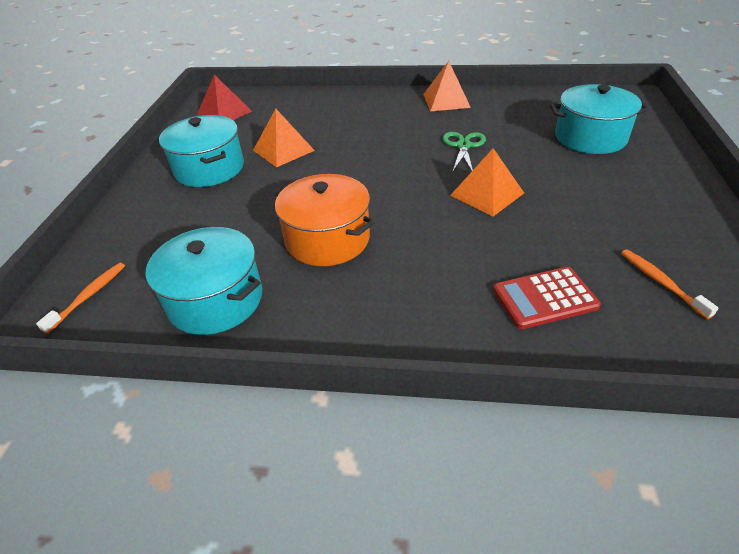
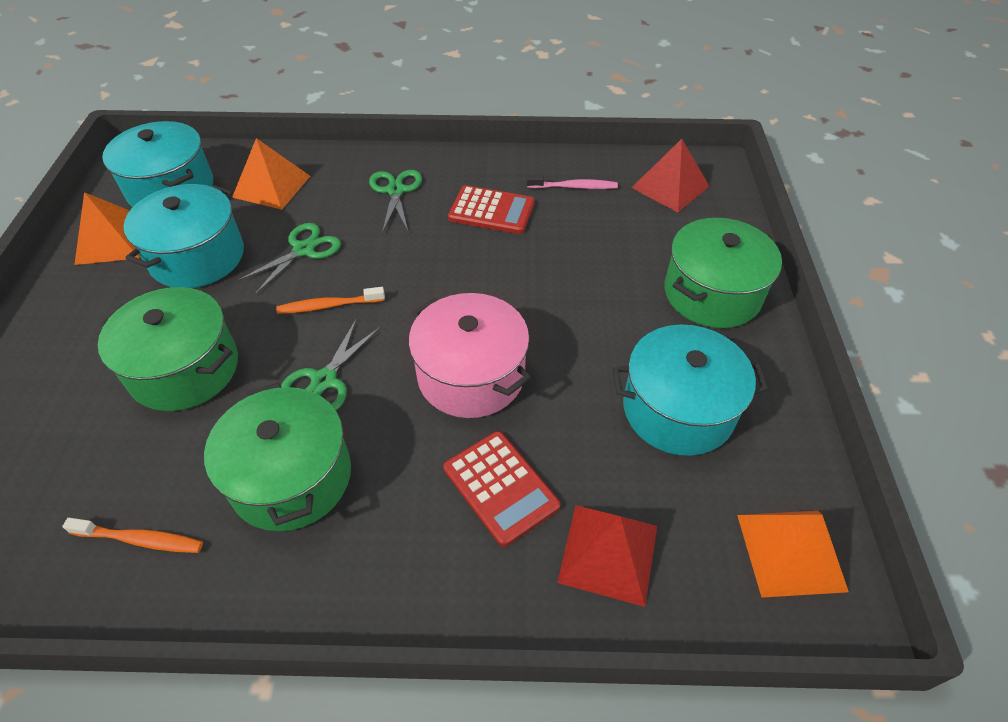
green pot: none = 0 -> [98,287,238,411] [204,383,351,531] [664,218,782,328] = 3
green scissors: [443,132,486,172] = 1 -> [237,223,341,295] [281,319,381,410] [369,170,422,233] = 3
orange pot: [275,174,375,266] = 1 -> none = 0
pink pot: none = 0 -> [409,293,531,418] = 1
pink toothbrush: none = 0 -> [527,175,618,189] = 1
red calculator: [493,267,601,329] = 1 -> [444,431,561,547] [448,185,535,234] = 2
red pyramid: [197,74,252,120] = 1 -> [557,505,657,607] [631,139,709,212] = 2

